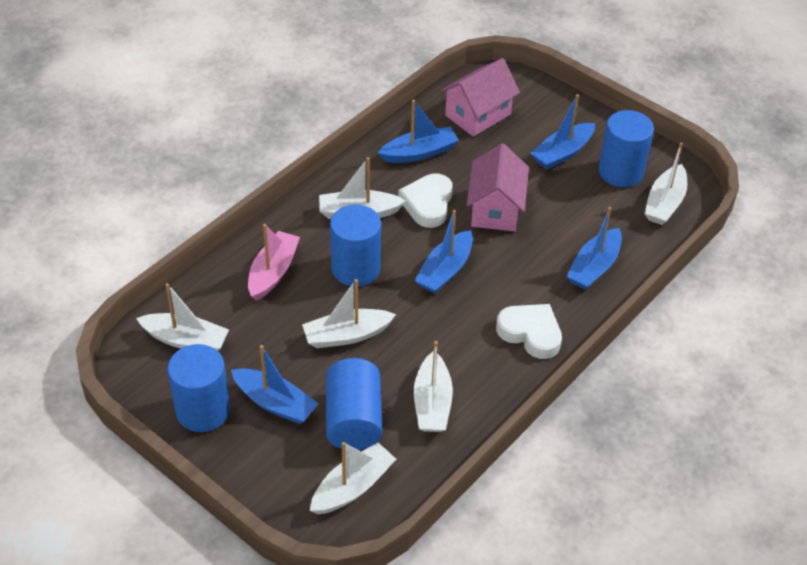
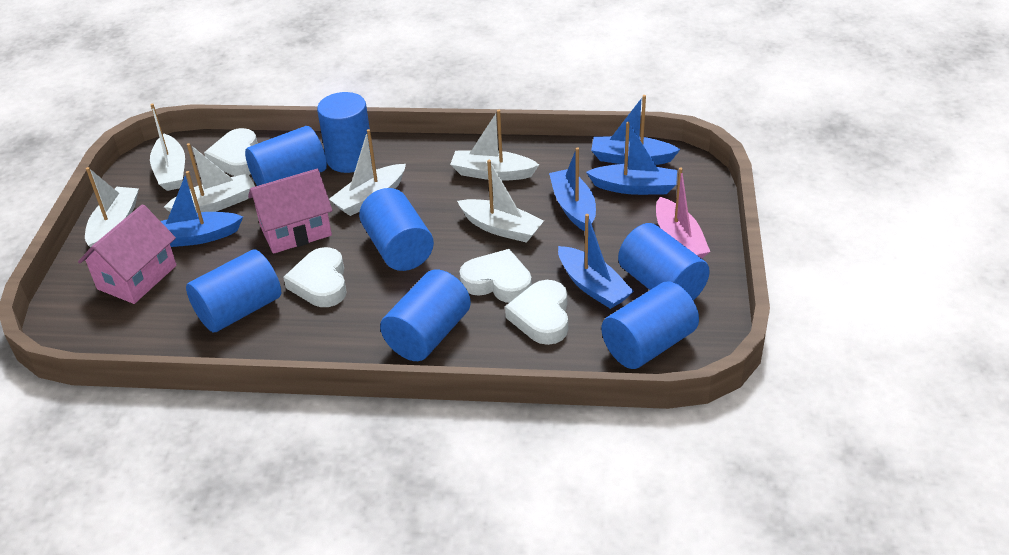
blue cylinder: [168,344,230,432] [326,358,382,450] [330,205,381,286] [598,110,654,187] = 4 -> [186,249,281,332] [245,126,327,186] [317,92,371,173] [359,188,434,271] [380,269,471,361] [601,281,699,369] [618,223,710,300] = 7
white heart: [398,174,453,228] [496,304,562,359] = 2 -> [204,128,258,176] [283,247,347,307] [460,249,532,303] [505,280,568,345] = 4

